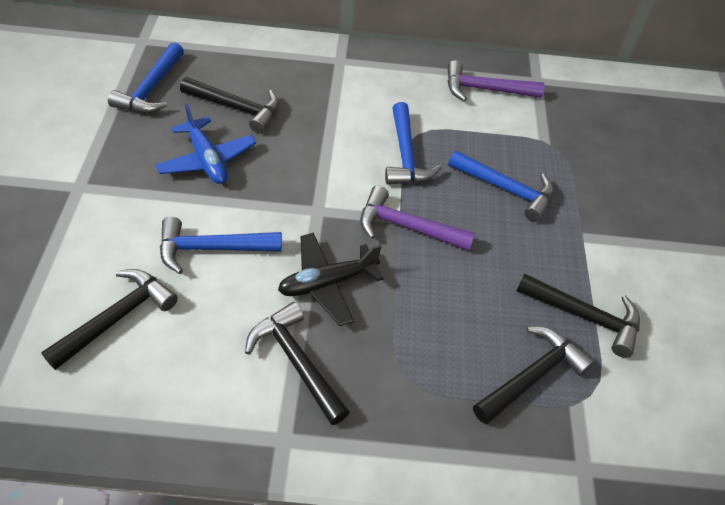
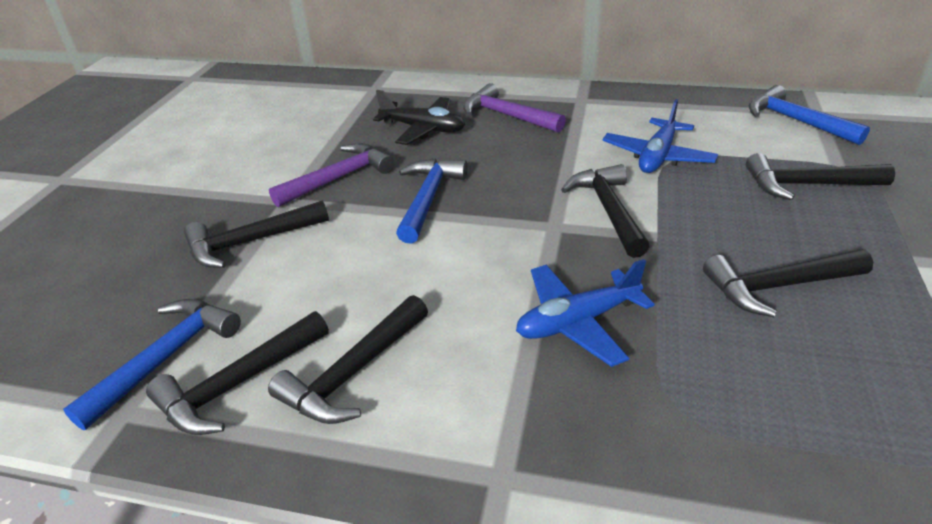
black hammer: [41,269,178,370] [180,77,279,133] [245,302,350,425] [473,327,594,424] [516,273,640,358] = 5 -> [146,311,329,435] [184,200,329,268] [268,295,428,424] [561,164,650,258] [703,249,873,317] [746,153,895,200] = 6
blue hammer: [108,42,184,113] [160,217,282,274] [385,102,442,185] [448,150,554,222] = 4 -> [63,299,241,430] [396,158,467,244] [749,85,870,145] = 3
blue plane: [155,104,256,184] = 1 -> [516,259,655,367] [602,99,718,173] = 2

